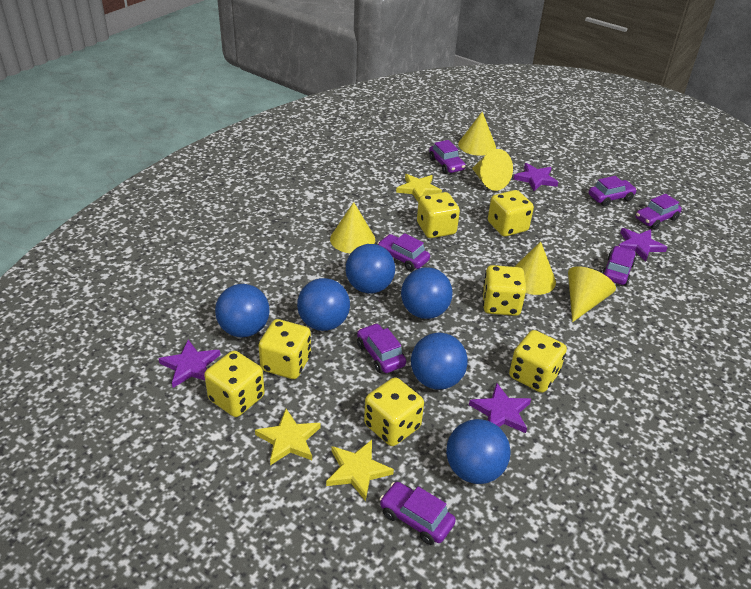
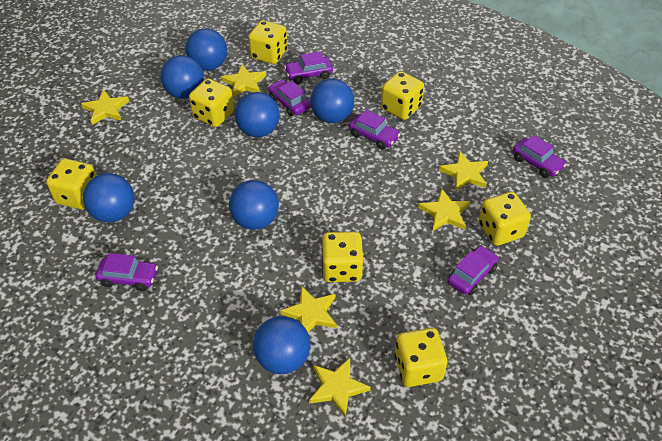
blue ball: [215,284,270,337] [297,278,350,331] [346,244,395,294] [401,267,453,319] [411,333,468,390] [446,419,510,484] = 6 -> [83,173,134,223] [160,55,204,99] [185,28,227,71] [229,180,279,230] [235,92,280,137] [253,316,310,374] [310,79,354,123] = 7
purple car: [357,323,406,373] [377,233,430,271] [379,482,456,545] [429,140,466,174] [589,176,637,206] [602,246,636,286] [635,194,682,229] = 7 -> [96,253,158,291] [268,80,311,116] [284,51,333,84] [349,110,400,150] [448,245,499,295] [513,135,567,178] = 6
purple star: [158,340,220,388] [469,383,531,433] [513,163,558,191] [618,228,668,262] = 4 -> none = 0
yellow cone: [330,202,375,253] [458,112,496,156] [472,149,513,191] [514,242,556,295] [568,266,616,322] = 5 -> none = 0
yellow star: [255,409,321,465] [326,440,394,501] [396,174,442,201] = 3 -> [81,90,129,125] [221,65,266,97] [280,286,337,333] [309,358,371,417] [418,189,471,231] [439,151,488,191] = 6

